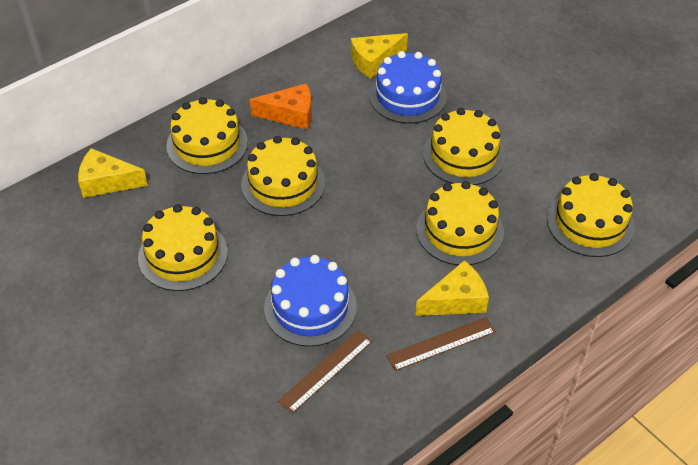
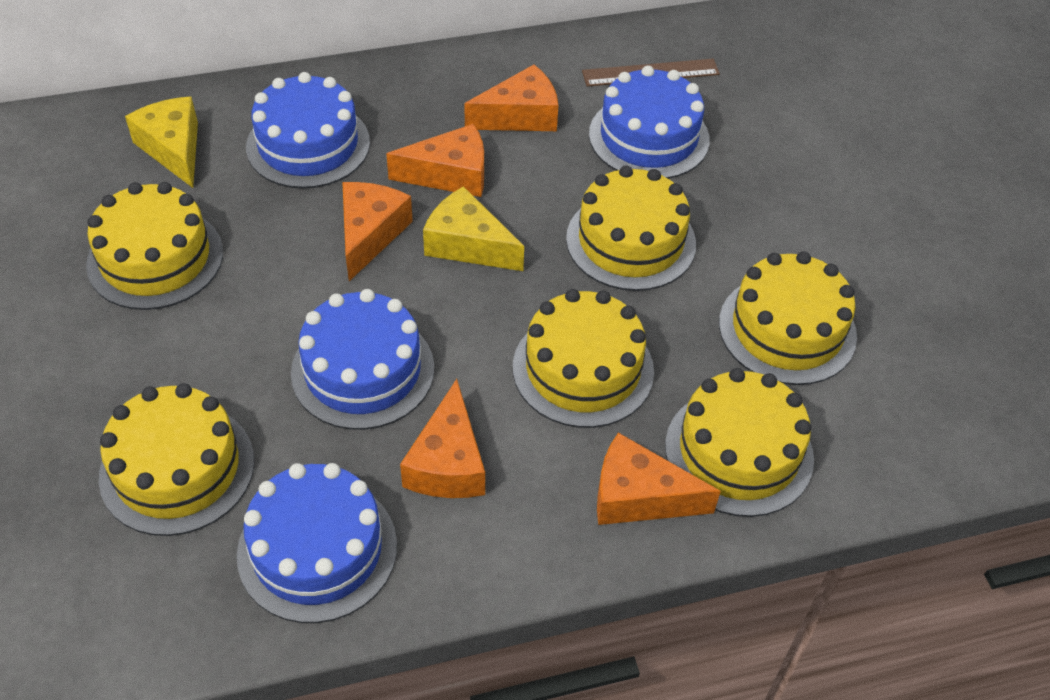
blue cake: [264,255,357,347] [369,51,447,123] = 2 -> [237,463,397,623] [246,72,370,188] [291,289,434,430] [589,65,710,179] = 4
brown ruler: [278,330,373,414] [386,317,496,371] = 2 -> [582,59,720,86] = 1
orange cheese: [250,83,312,130] = 1 -> [342,182,413,281] [386,124,484,197] [400,379,485,498] [464,65,558,131] [597,433,721,525] = 5
yellow cheese: [78,148,148,198] [351,33,408,79] [415,260,489,316] = 3 -> [125,97,198,188] [423,186,524,271] = 2

